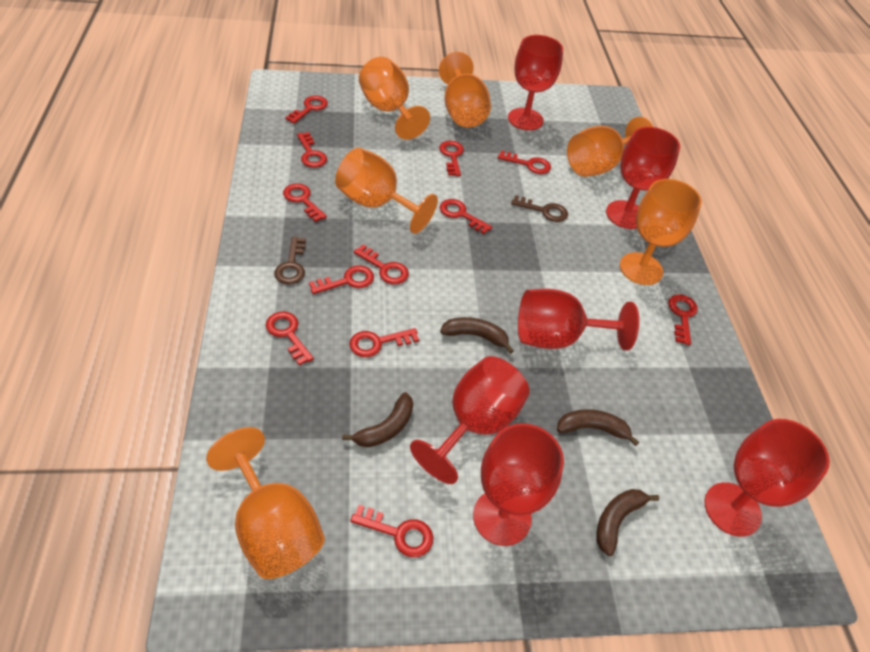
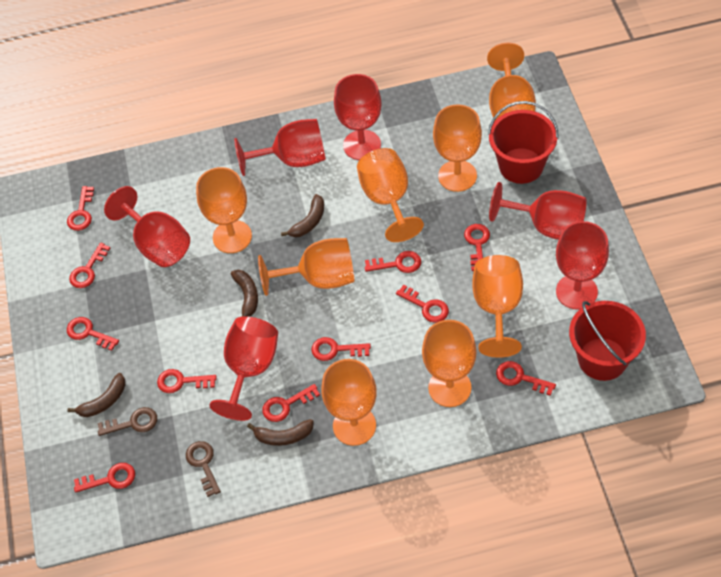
orange goblet: [206,427,325,579] [335,148,438,234] [359,57,430,140] [439,52,491,127] [567,117,653,177] [620,179,702,285] = 6 -> [196,167,252,253] [258,238,355,296] [321,359,377,446] [357,148,424,242] [422,320,476,407] [433,104,482,192] [472,255,523,358] [487,43,536,122] = 8
red bucket: none = 0 -> [488,101,559,184] [569,301,646,381] = 2
red key: [266,311,314,366] [283,183,327,222] [285,96,328,124] [297,132,327,168] [309,265,374,294] [349,328,419,357] [350,505,433,557] [353,244,409,284] [439,141,464,176] [440,199,492,234] [498,150,551,174] [668,294,698,345] = 12 -> [67,186,94,231] [67,317,119,351] [69,242,110,288] [74,463,135,493] [157,369,217,393] [262,384,320,422] [311,337,371,361] [365,251,421,273] [396,285,449,323] [464,224,490,271] [496,361,556,396] = 11

